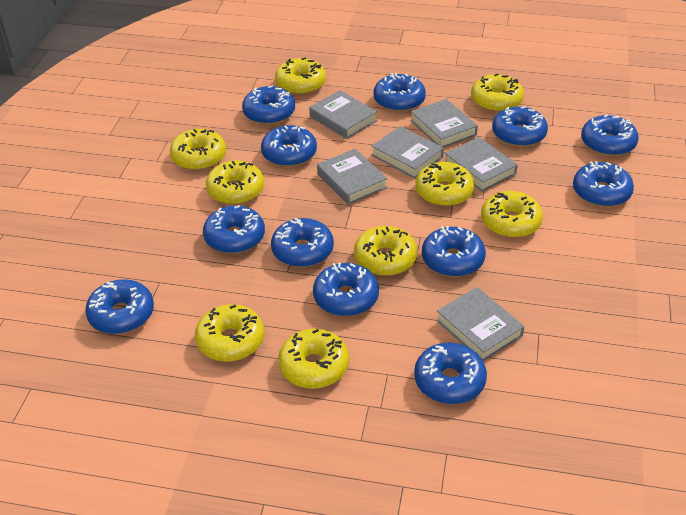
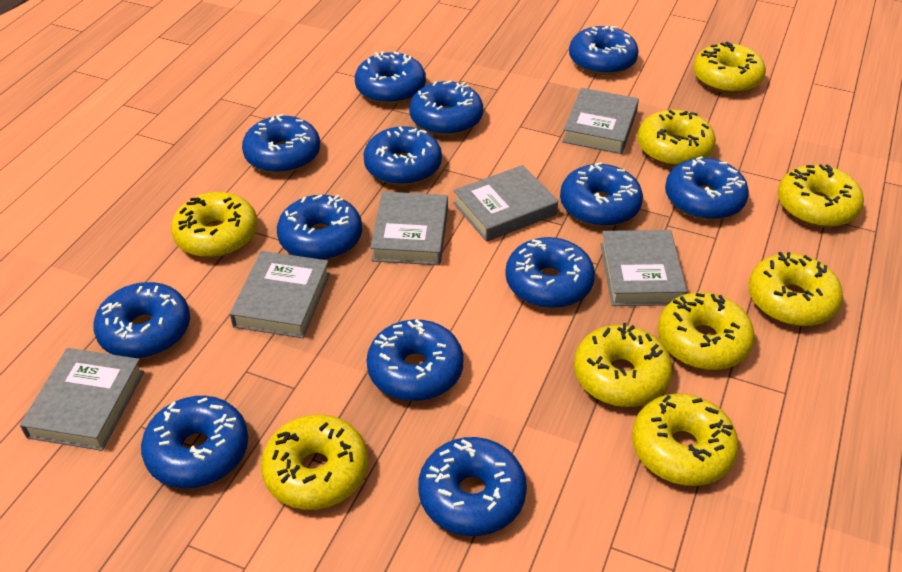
blue donut: [85,279,154,334] [203,205,265,254] [242,85,295,125] [261,125,317,167] [271,218,334,267] [313,263,379,316] [373,73,426,112] [414,343,487,404] [422,226,486,277] [492,106,548,147] [573,161,634,207] [581,114,639,156] = 12 -> [93,282,190,359] [141,396,248,488] [242,114,320,174] [277,194,362,260] [355,51,426,104] [363,126,442,185] [367,319,464,401] [409,81,483,136] [418,437,527,536] [505,237,595,308] [560,162,643,227] [569,26,639,75] [665,156,749,220] = 13

